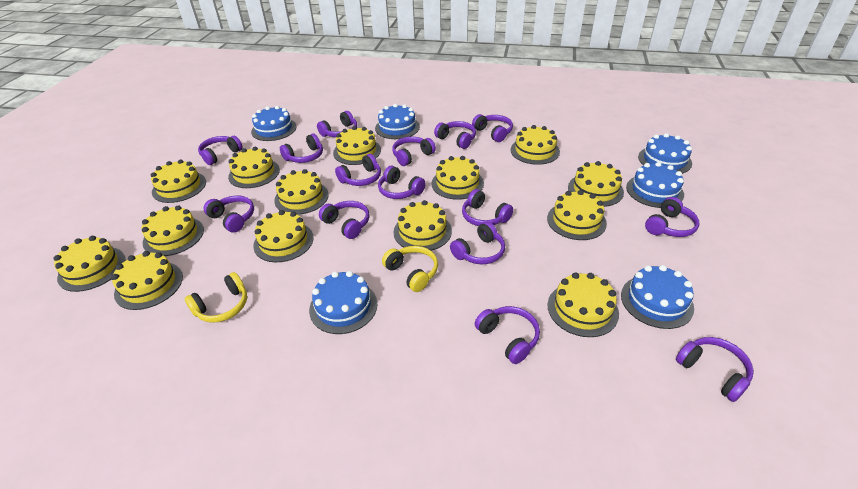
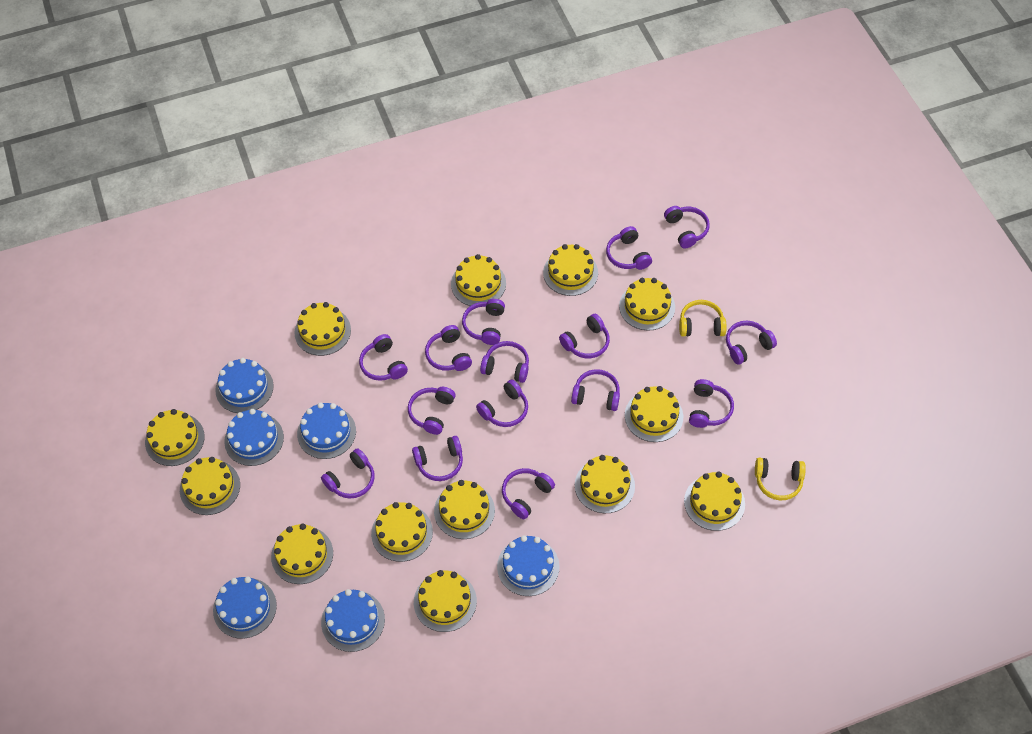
yellow cake: [54,236,126,292] [111,251,183,310] [142,205,204,256] [151,159,206,203] [228,147,280,188] [253,210,314,262] [274,169,329,215] [333,126,381,165] [393,200,452,251] [431,156,484,200] [511,125,560,165] [547,190,607,240] [547,272,619,337] [568,161,624,207] = 14 -> [145,409,205,466] [180,457,240,515] [271,524,333,584] [294,302,351,356] [371,502,433,562] [414,570,477,632] [434,480,495,539] [451,254,506,306] [543,244,598,296] [575,455,635,513] [619,278,675,330] [625,386,683,442] [684,472,745,531] = 13

